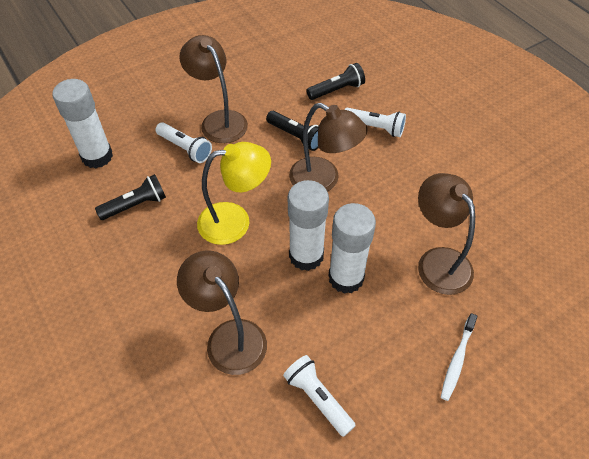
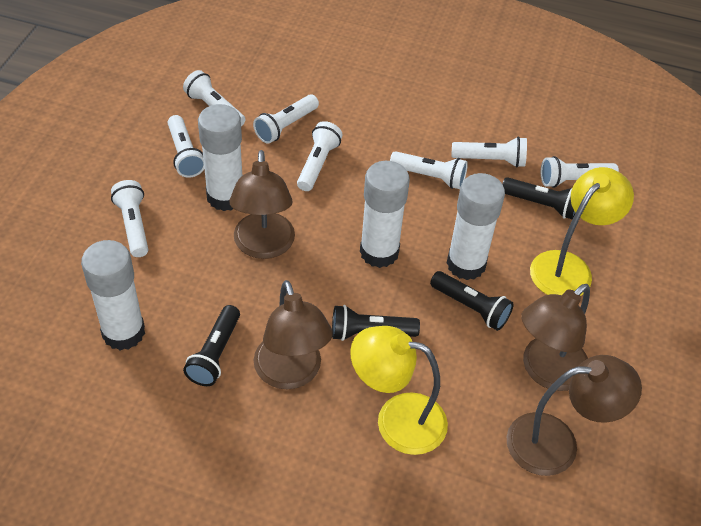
black flashlight: [95,174,166,220] [266,111,319,151] [306,63,365,100] = 3 -> [183,305,240,386] [332,305,420,341] [430,271,514,331] [502,177,575,220] = 4
white flashlight: [155,122,212,163] [283,355,356,437] [344,108,406,137] = 3 -> [111,180,148,257] [168,115,204,178] [183,70,246,127] [253,94,319,144] [297,121,342,191] [390,151,468,189] [451,137,527,168] [541,156,619,188] = 8
white glue stick: [52,79,113,169] [288,180,329,271] [329,203,376,294] = 3 -> [81,240,145,351] [198,104,242,211] [360,161,410,268] [447,173,505,280] = 4
white toothbrush: [441,313,477,401] = 1 -> none = 0
yellow lamp: [197,142,271,245] = 1 -> [350,326,448,455] [530,167,634,296] = 2

